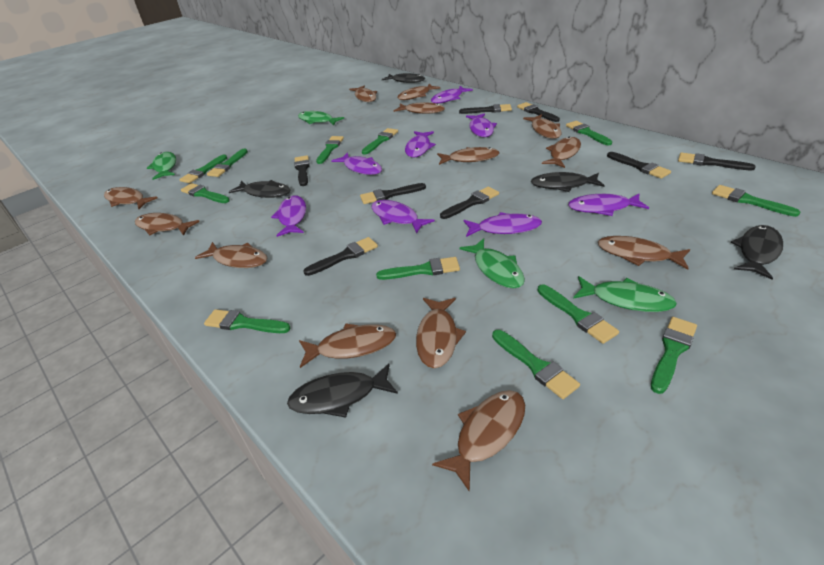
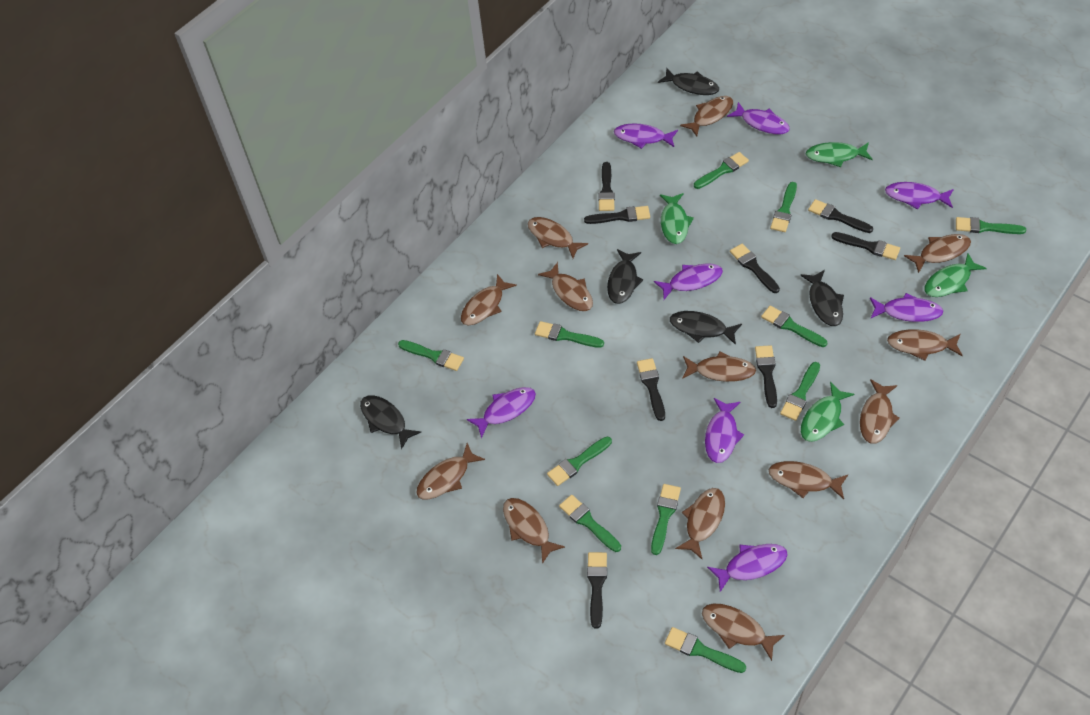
green brush: [179,155,227,183] [181,183,230,203] [204,309,291,333] [207,148,248,177] [316,136,344,164] [362,128,398,155] [376,257,460,280] [492,330,580,399] [537,285,619,344] [566,121,612,145] [651,317,697,394] [712,185,800,217] = 12 -> [398,340,464,371] [535,321,604,348] [547,437,612,486] [559,495,621,552] [651,484,681,555] [665,627,746,673] [694,152,749,189] [761,306,827,347] [770,182,797,232] [780,362,820,421] [956,217,1026,234] = 11

